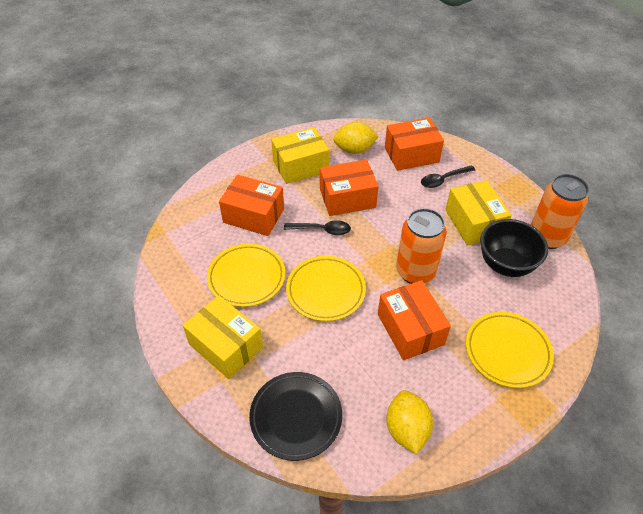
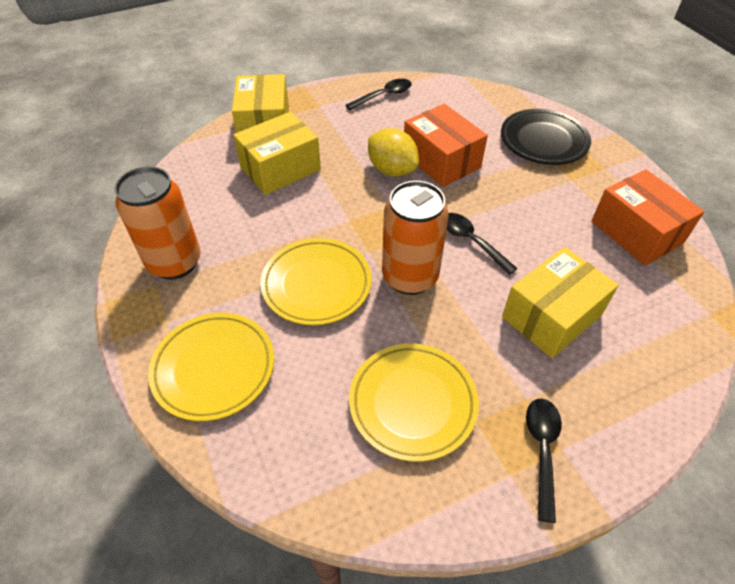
black bowl: [481,219,548,277] = 1 -> none = 0
black spoon: [284,220,351,235] [421,165,475,188] = 2 -> [346,79,412,110] [447,213,518,275] [526,399,562,523] = 3
orange box: [219,175,284,236] [320,160,379,216] [378,280,451,360] [385,118,444,171] = 4 -> [404,104,488,187] [591,169,705,266] = 2
yellow lemon: [333,122,379,154] [386,390,433,455] = 2 -> [368,128,419,176] = 1

